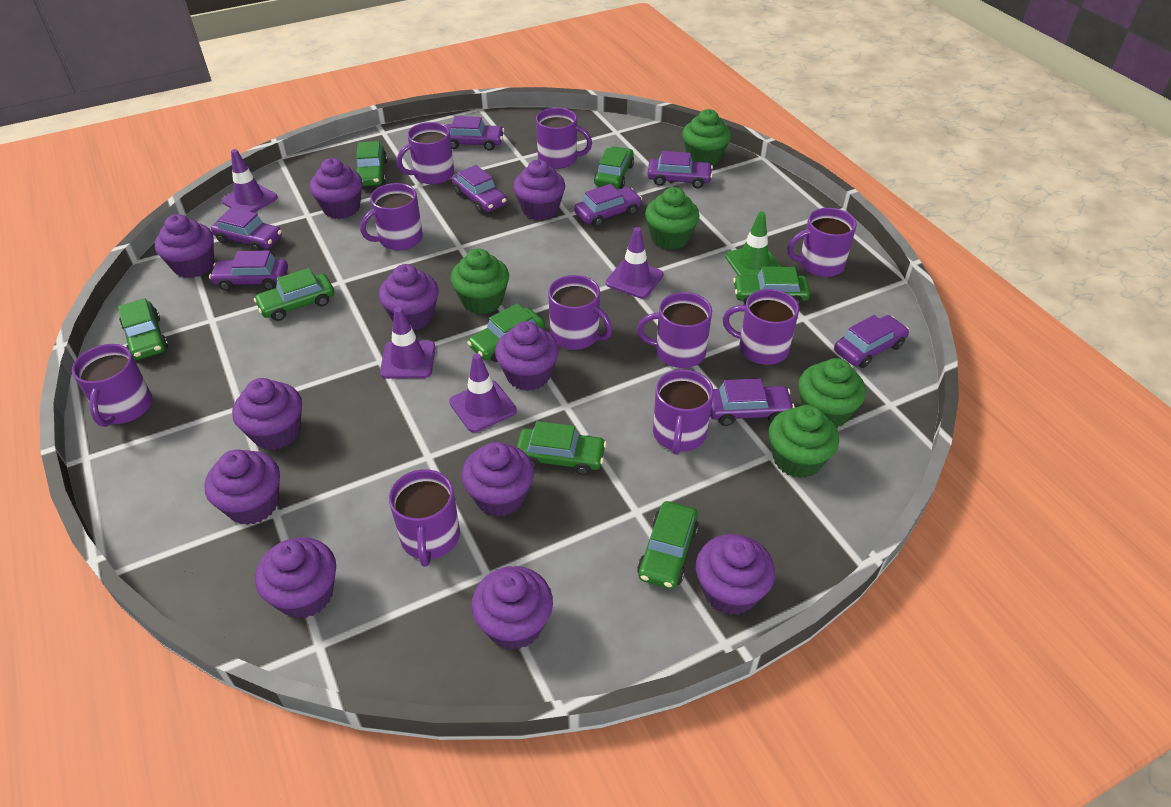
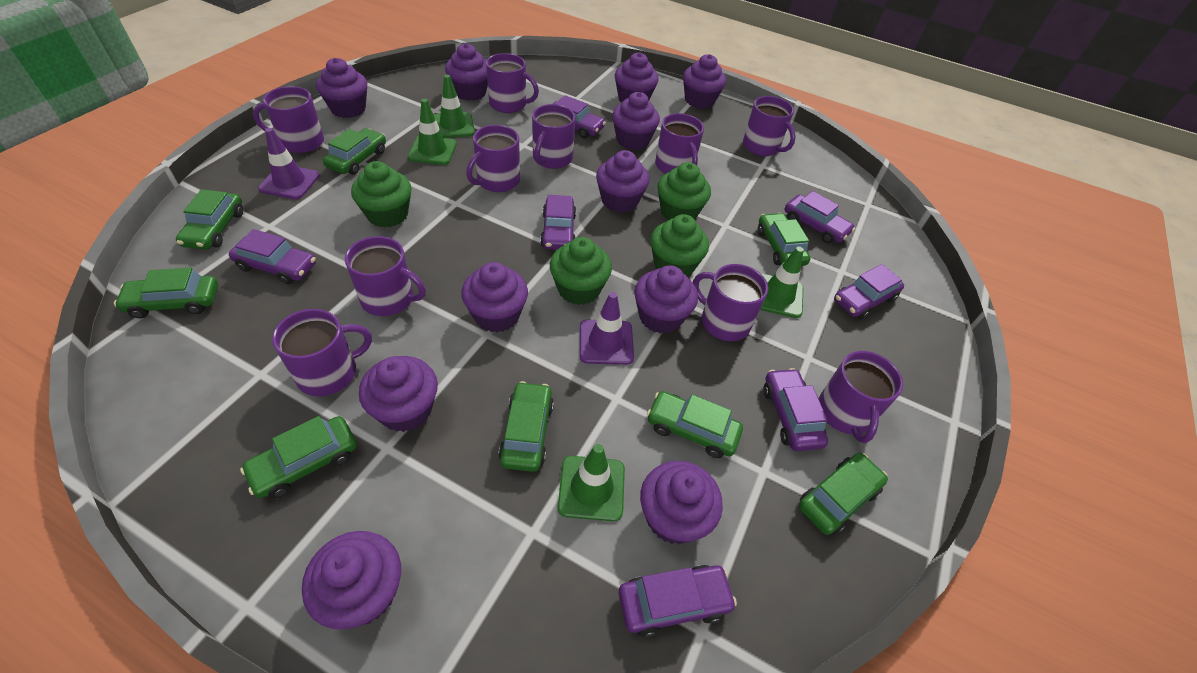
green cupcake: [451,248,509,314] [645,187,700,250] [682,109,731,165] [769,405,839,478] [798,358,866,428] = 5 -> [351,161,412,228] [550,237,612,305] [650,214,709,276] [657,162,711,220] = 4
green traffic cone: [725,211,782,275] = 1 -> [408,99,457,165] [434,75,475,138] [558,444,625,521] [760,247,804,318] = 4
purple car: [209,251,288,291] [211,207,282,251] [445,116,504,151] [452,165,507,213] [574,184,642,227] [648,151,713,188] [710,378,795,426] [834,315,909,368] = 8 -> [229,229,316,284] [540,195,576,250] [553,95,606,139] [619,565,737,637] [764,368,828,451] [784,191,855,243] [834,264,904,319] = 7
purple traffic cone: [222,149,278,213] [380,307,436,379] [449,353,517,432] [606,227,664,299] = 4 -> [258,128,320,199] [580,292,634,365] = 2

